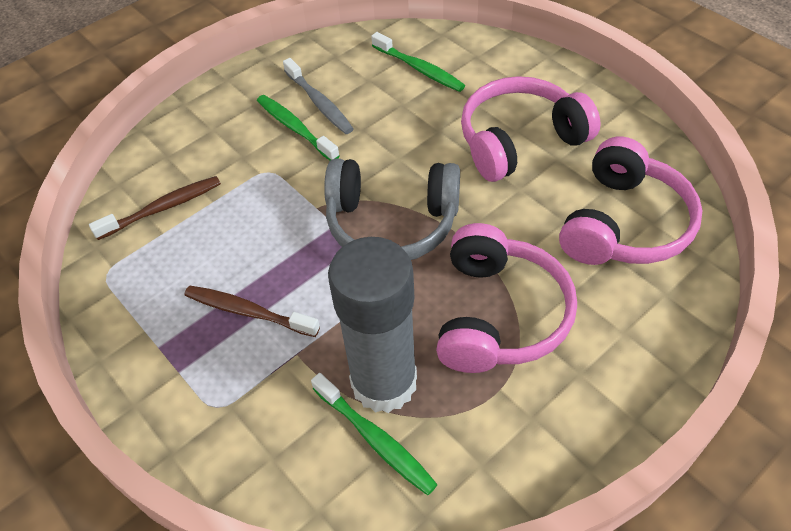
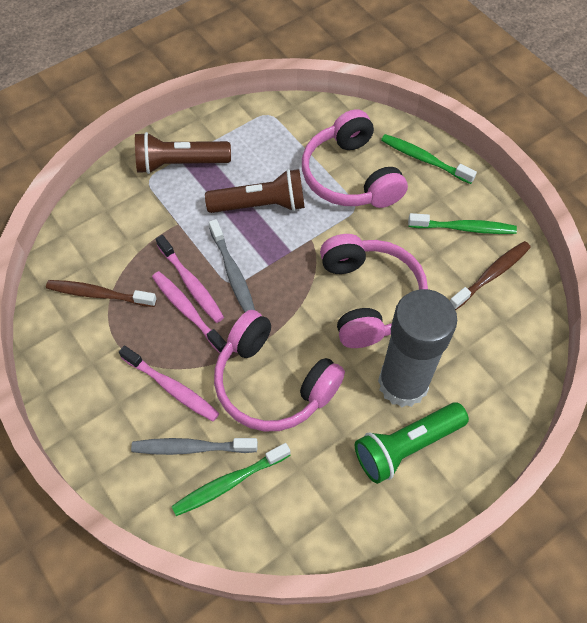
brown flashlight: none = 0 -> [135,132,231,174] [205,169,305,213] = 2
green flashlight: none = 0 -> [355,402,469,484] = 1
grey headphones: [324,158,460,260] = 1 -> none = 0
grey toothbrush: [283,58,353,134] = 1 -> [131,438,258,455] [209,219,255,312] = 2
pink toothbrush: none = 0 -> [119,345,219,422] [152,271,226,353] [156,235,224,323] = 3

